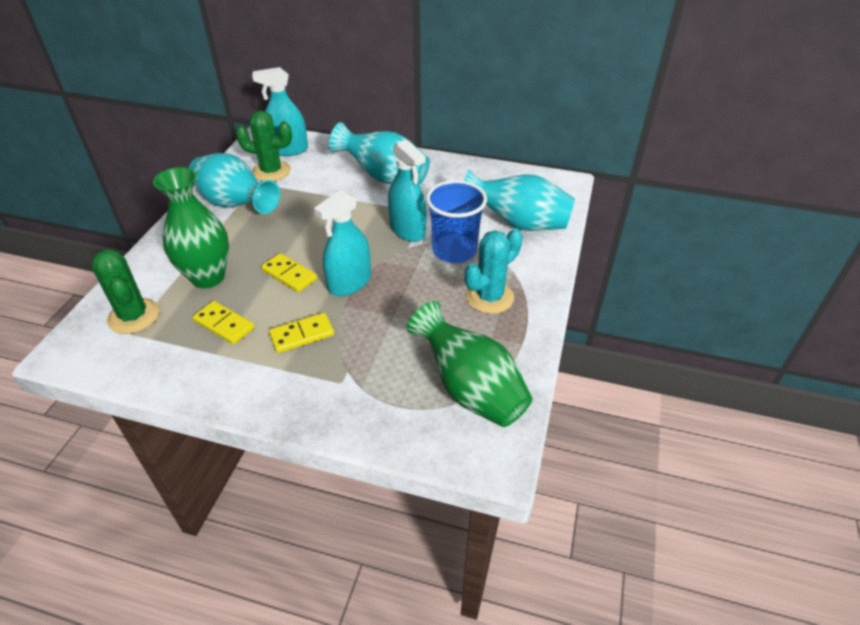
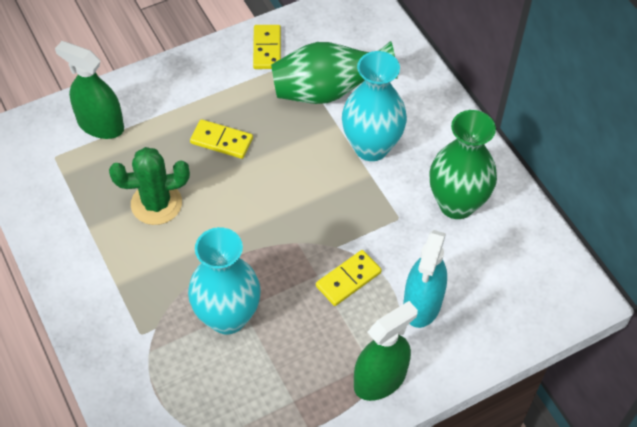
blue cup: [426,180,487,263] = 1 -> none = 0
green cactus: [91,249,159,334] [236,110,292,181] = 2 -> [109,147,190,225] = 1
green spray bottle: none = 0 -> [55,41,124,139] [354,301,418,401] = 2
turquoise cactus: [465,228,523,314] = 1 -> none = 0
turquoise spray bottle: [252,67,308,156] [314,190,371,296] [388,139,426,242] = 3 -> [403,230,447,328] = 1
turquoise vase: [189,153,280,214] [329,122,430,185] [464,170,575,231] = 3 -> [188,227,261,334] [342,51,407,161] = 2

